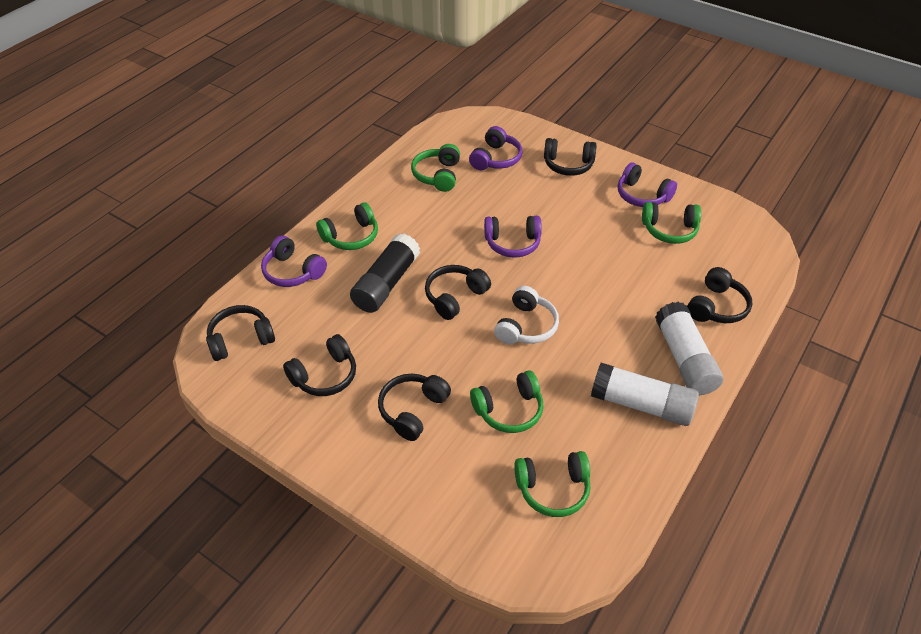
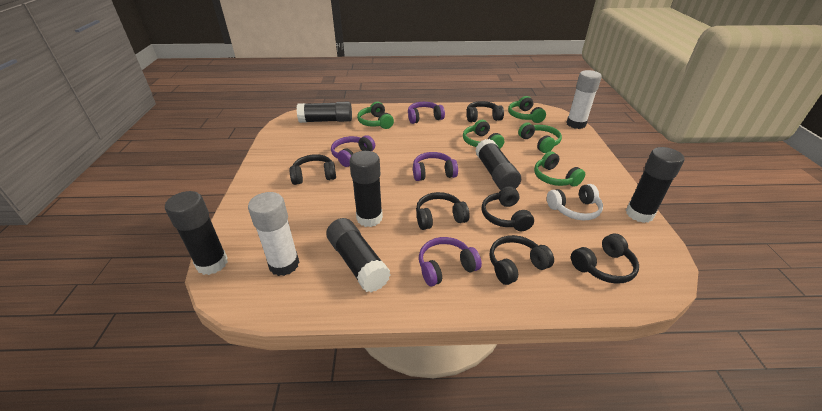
black glue stick: [350,233,420,313] = 1 -> [165,191,228,275] [297,101,352,123] [326,218,391,292] [349,151,383,227] [475,139,521,190] [626,147,684,223] = 6

